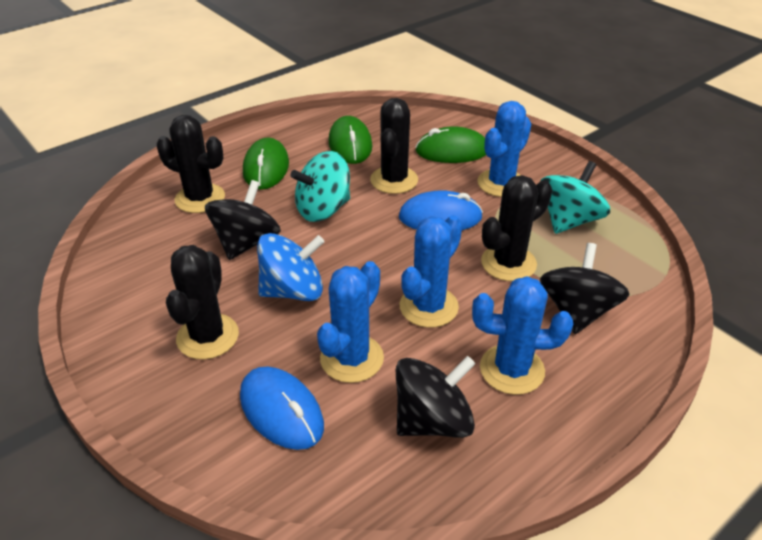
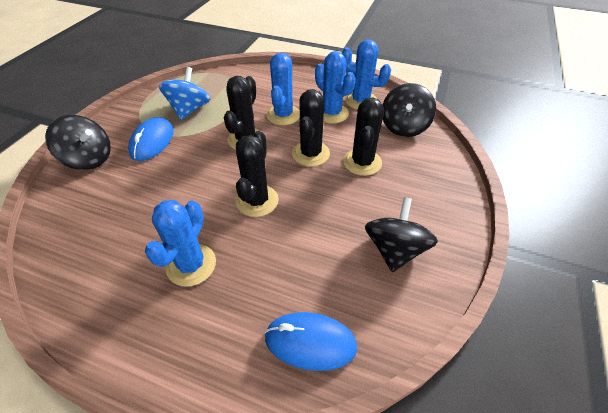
green mouse: [243,137,289,190] [329,116,372,164] [415,126,486,163] = 3 -> none = 0
turquoise spinning top: [290,151,350,222] [541,161,610,234] = 2 -> none = 0

